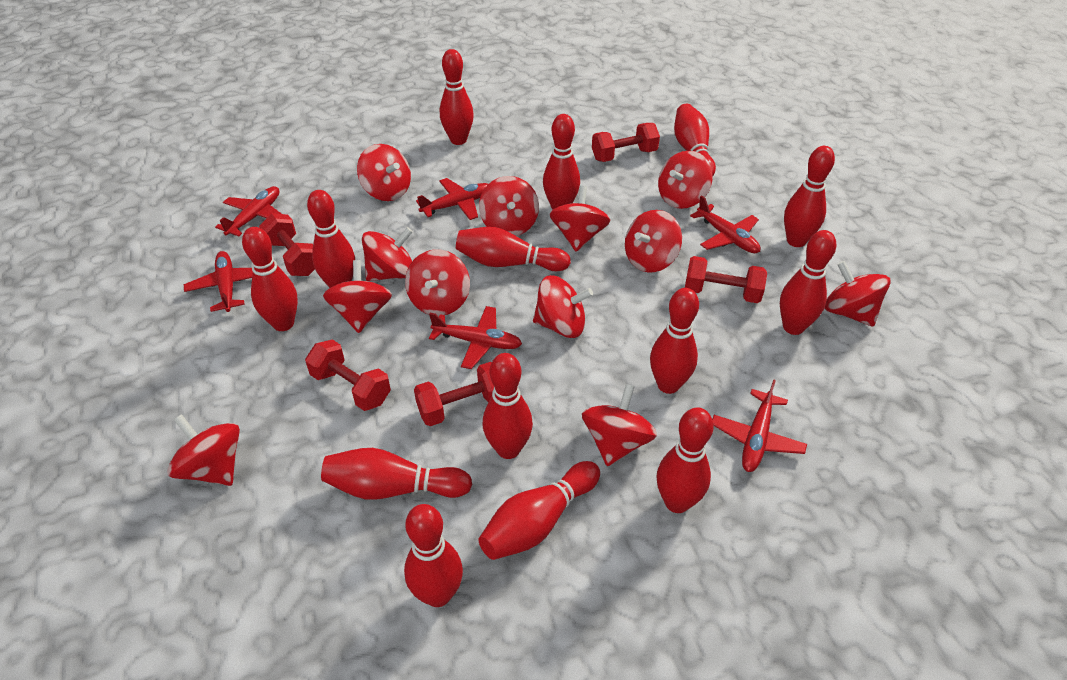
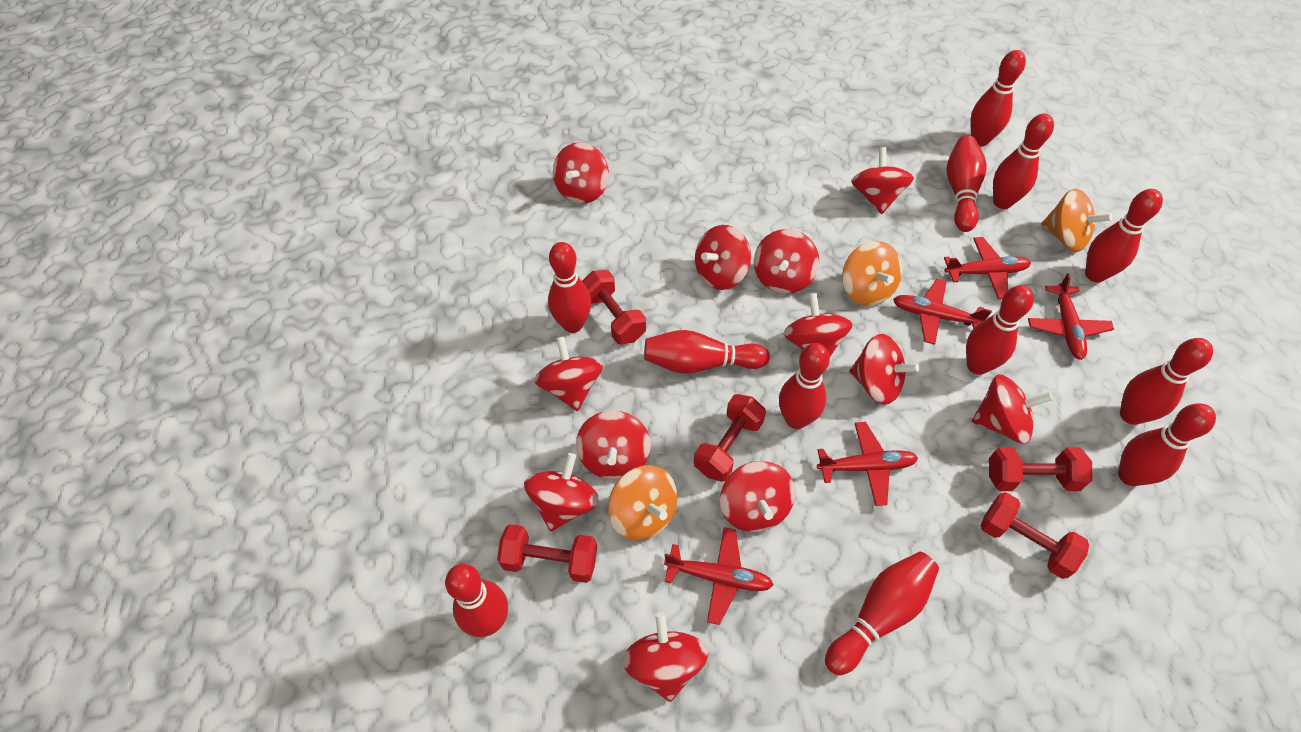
orange spinning top: none = 0 -> [608,465,677,541] [842,241,902,306] [1041,189,1112,252] = 3
red bowling pin: [242,227,298,331] [307,190,355,288] [321,448,472,500] [404,504,463,607] [440,49,474,145] [456,227,571,272] [479,461,600,560] [483,353,533,459] [543,114,580,210] [650,288,699,394] [657,407,714,513] [674,104,716,176] [780,230,836,335] [784,146,835,247] = 14 -> [445,564,508,637] [548,242,591,333] [644,330,770,373] [779,343,830,429] [825,552,939,675] [946,135,987,232] [966,285,1034,375] [971,50,1026,146] [993,114,1054,209] [1085,189,1163,282] [1118,403,1216,486] [1120,338,1213,425] = 12
red plane: [184,251,253,312] [215,186,281,236] [416,178,488,220] [429,306,522,369] [690,195,761,253] [712,379,807,472] = 6 -> [664,527,774,625] [817,422,918,506] [893,279,992,345] [944,237,1031,299] [1028,273,1114,360] = 5

